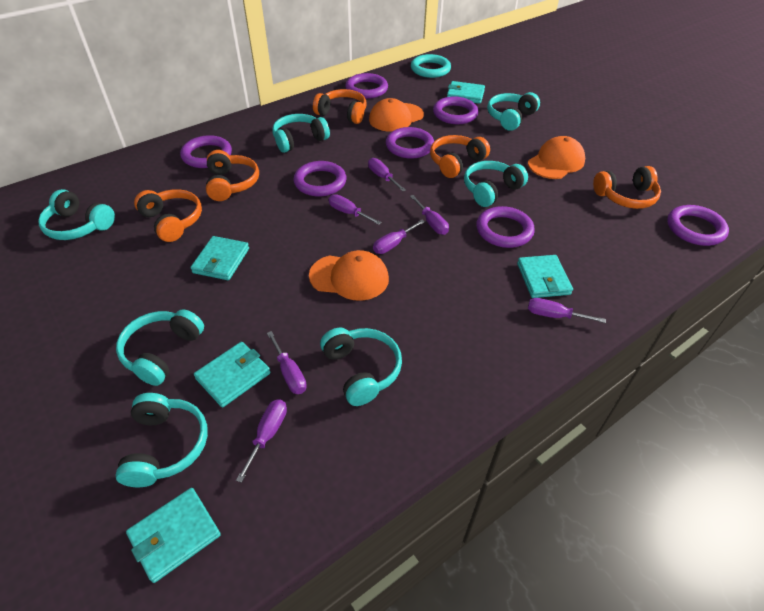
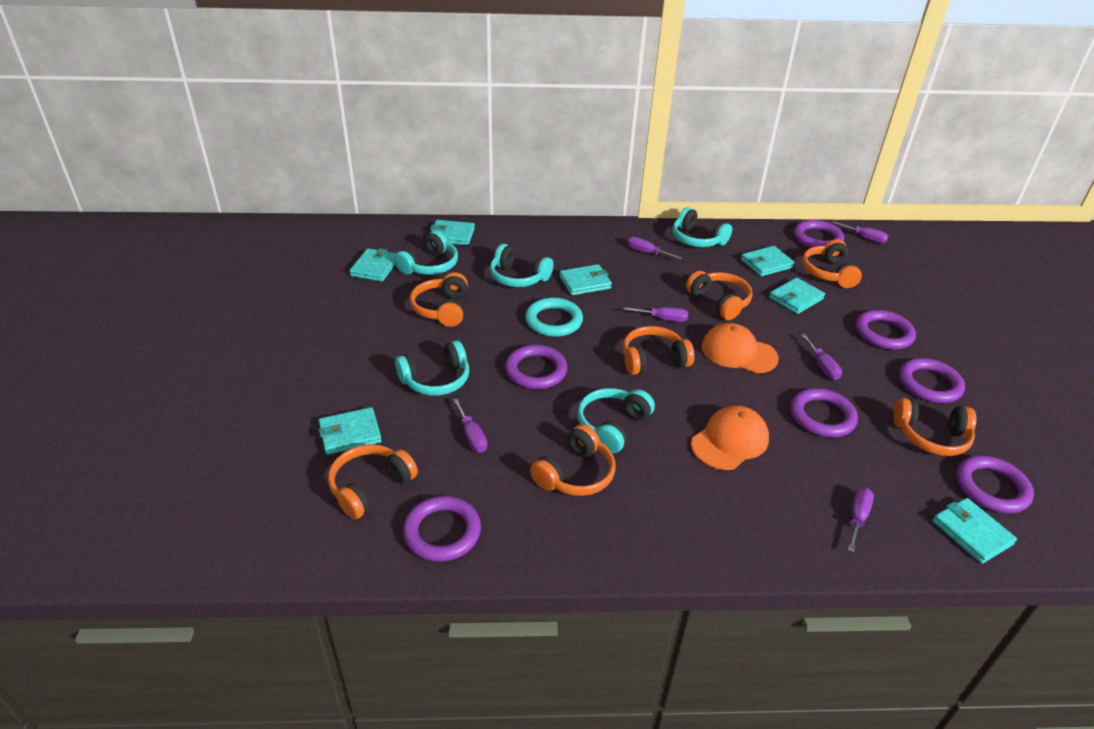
orange cap: [309,250,389,301] [369,98,424,132] [528,136,585,179] = 3 -> [691,405,769,470] [701,323,779,373] = 2
orange headphones: [134,189,202,242] [206,150,259,201] [313,89,367,124] [430,135,490,178] [593,166,661,209] = 5 -> [328,444,418,519] [410,272,468,327] [530,424,616,496] [623,326,694,375] [686,271,753,320] [802,239,862,288] [893,398,976,456] = 7
purple screwdriver: [236,399,287,483] [267,331,307,394] [328,194,382,225] [368,158,406,192] [373,220,425,254] [410,195,449,235] [528,298,606,323] = 7 -> [453,398,487,453] [623,307,688,322] [627,237,682,260] [801,334,842,380] [832,221,888,243] [848,487,874,552] = 6
turquoise headphones: [38,189,115,240] [116,309,204,386] [116,393,208,487] [272,114,330,153] [320,328,402,406] [464,161,528,207] [487,92,540,131] = 7 -> [394,231,458,275] [395,340,469,396] [490,244,554,287] [577,388,655,453] [673,207,732,247] = 5
turquoise wallet: [126,488,221,583] [191,236,249,280] [194,342,270,408] [447,81,485,104] [517,255,573,298] = 5 -> [319,407,382,455] [350,248,396,282] [430,220,475,245] [560,264,612,296] [741,246,795,276] [769,278,825,314] [933,498,1017,564] = 7

